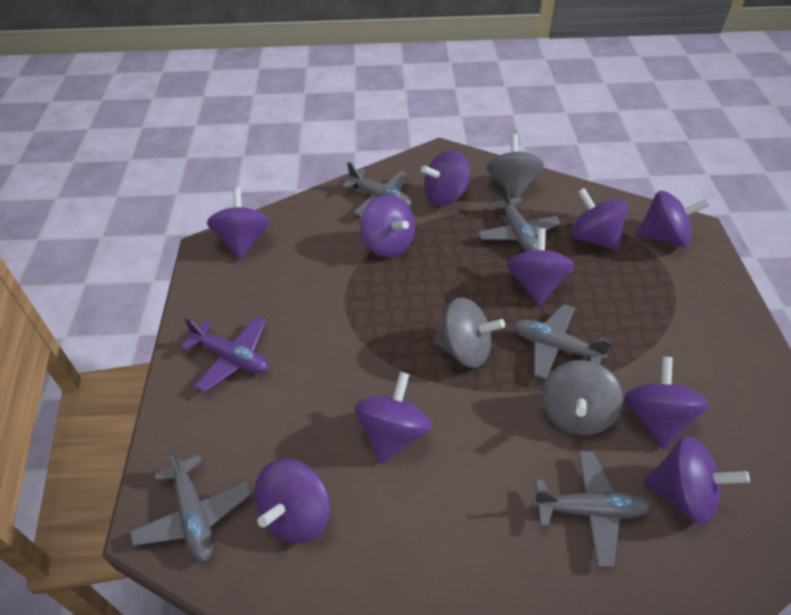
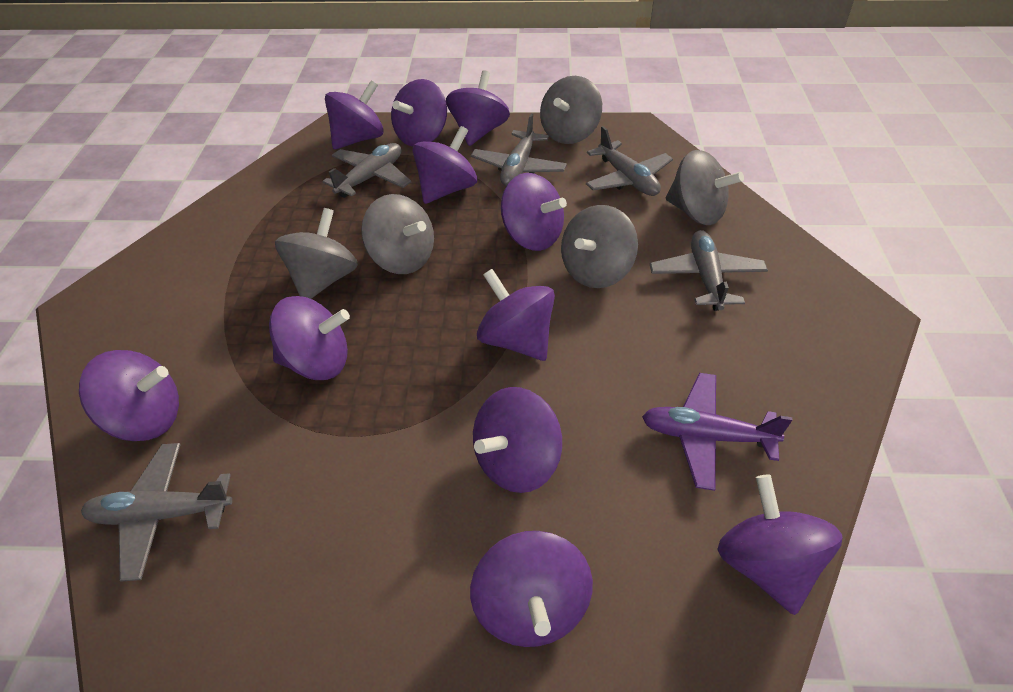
grey spinning top: [433,298,505,368] [486,134,544,198] [542,360,623,435] = 3 -> [275,208,358,299] [361,194,434,274] [540,76,602,144] [561,205,638,288] [666,150,744,225] = 5
purple spinning top: [207,188,270,260] [254,459,330,543] [355,372,432,464] [360,195,415,257] [421,150,470,207] [507,228,575,306] [571,188,628,251] [624,357,709,449] [636,191,709,247] [644,436,750,525] = 10 -> [79,350,179,441] [269,296,350,380] [325,80,384,149] [391,79,447,147] [412,126,477,204] [446,70,510,146] [470,531,593,647] [473,387,562,493] [477,269,555,361] [501,173,567,251] [717,475,842,615] = 11

